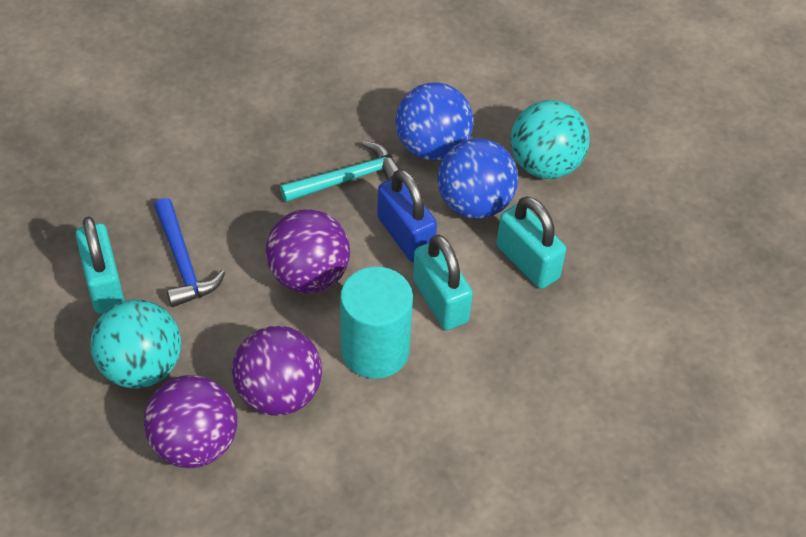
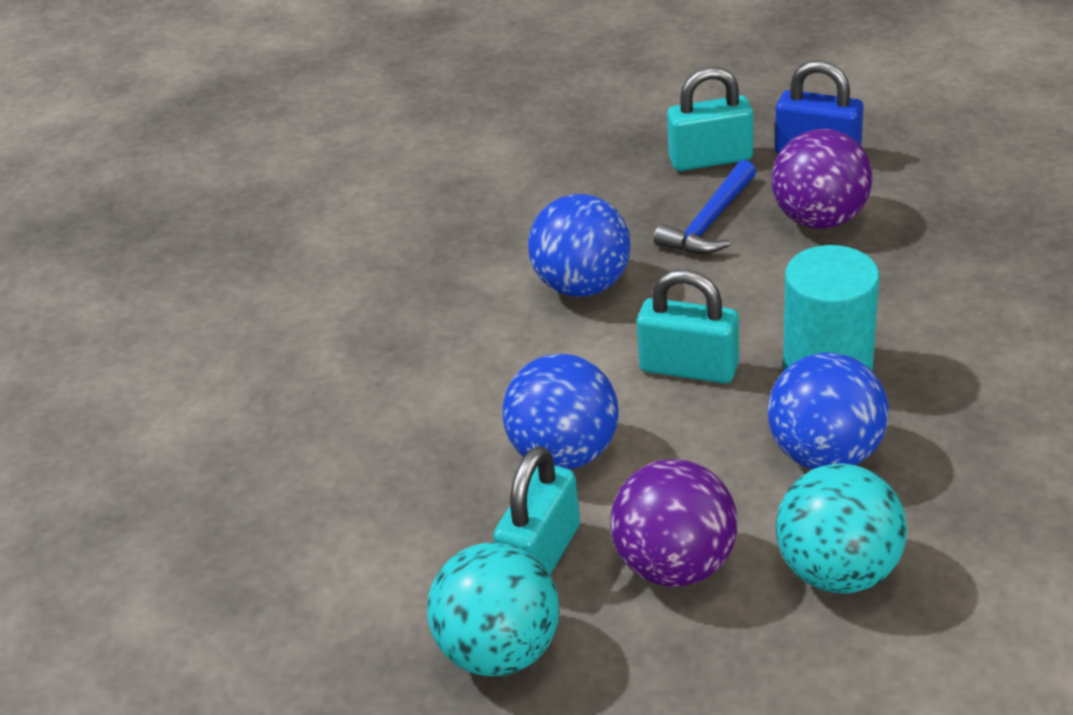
blue ball: [395,82,474,161] [437,138,518,219] = 2 -> [502,354,619,469] [528,194,631,297] [768,352,889,470] = 3
purple ball: [144,375,237,468] [232,326,322,416] [266,209,350,293] = 3 -> [610,459,738,587] [772,129,873,229] = 2
turquoise hammer: [280,141,400,202] = 1 -> none = 0

